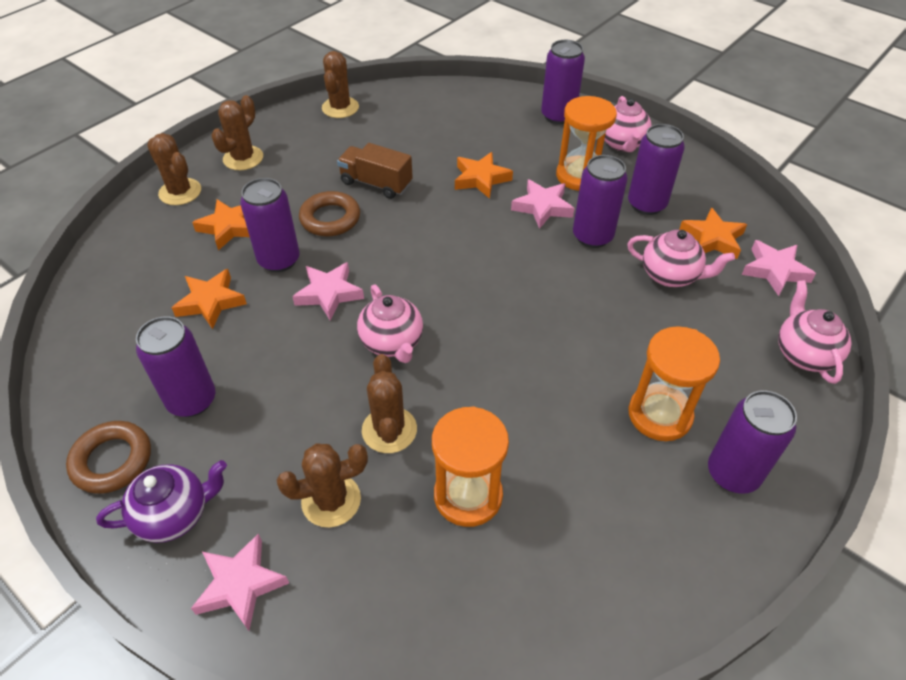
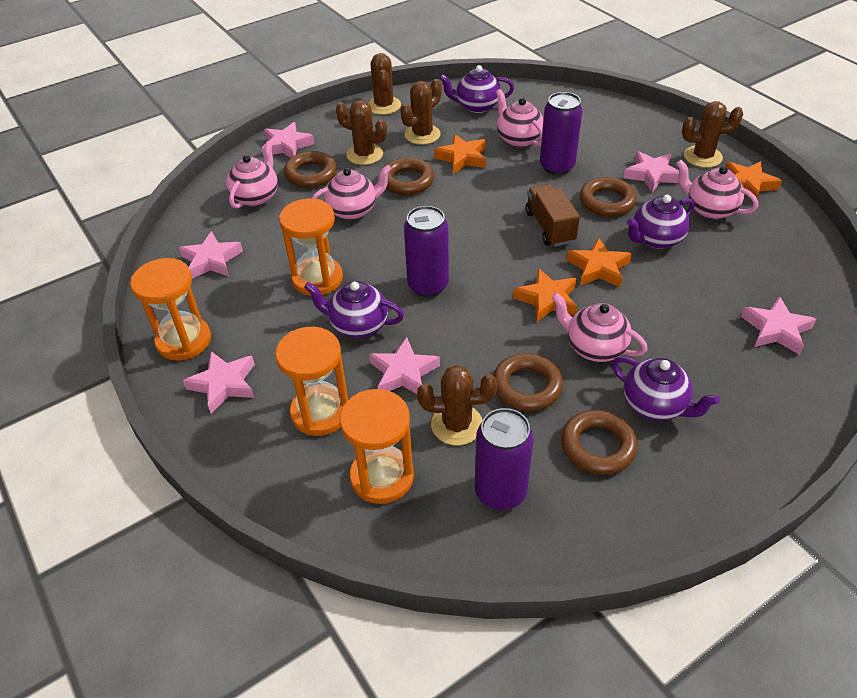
brown ring: [66,421,151,494] [299,191,360,236] = 2 -> [284,151,337,188] [386,158,434,195] [493,353,563,411] [561,410,637,475] [580,177,637,217] = 5
orange hourglass: [432,406,509,527] [556,96,617,191] [629,326,720,441] = 3 -> [130,258,211,361] [275,327,348,436] [279,199,343,296] [340,389,414,504] = 4
pink star: [191,533,289,631] [292,262,364,321] [511,179,574,229] [742,240,816,296] = 4 -> [179,231,243,279] [183,351,255,413] [262,122,314,158] [369,337,440,394] [624,151,679,193] [741,296,816,355] = 6
pink teapot: [357,285,423,363] [604,96,652,152] [627,230,735,287] [778,280,852,384] = 4 -> [226,141,278,209] [311,165,392,220] [496,89,544,148] [552,293,647,362] [676,160,758,219] = 5
purple can: [136,316,215,417] [240,178,300,272] [541,40,585,124] [573,155,628,248] [628,124,685,215] [708,390,797,494] = 6 -> [404,206,449,297] [475,408,534,510] [540,92,583,175] = 3
purple teapot: [96,460,227,543] = 1 -> [304,281,404,338] [439,65,514,113] [612,356,720,421] [626,195,695,249] = 4

